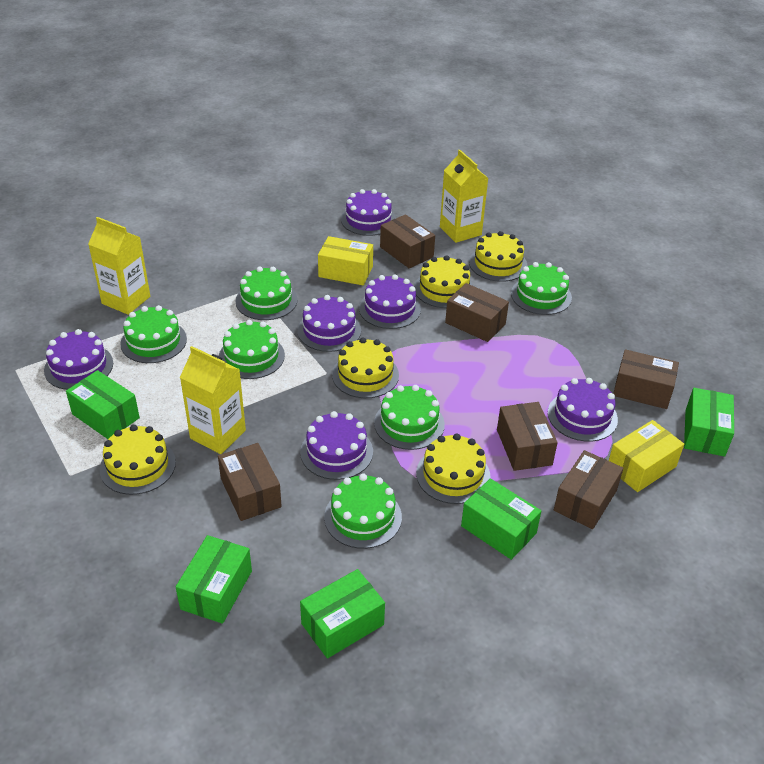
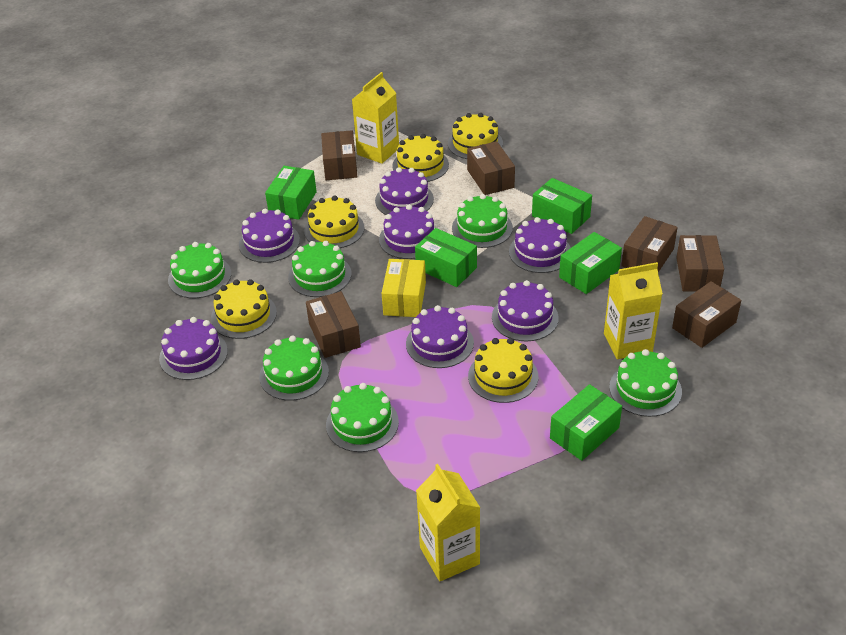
purple cake: [44,329,113,390] [297,295,361,352] [300,411,373,480] [341,189,396,236] [359,275,421,329] [548,378,618,442] = 6 -> [159,317,228,380] [239,209,300,263] [375,167,434,215] [379,205,436,259] [406,305,474,368] [492,280,559,341] [509,217,571,273] = 7
yellow box: [318,236,373,286] [609,420,684,492] = 2 -> [382,259,426,317] = 1

